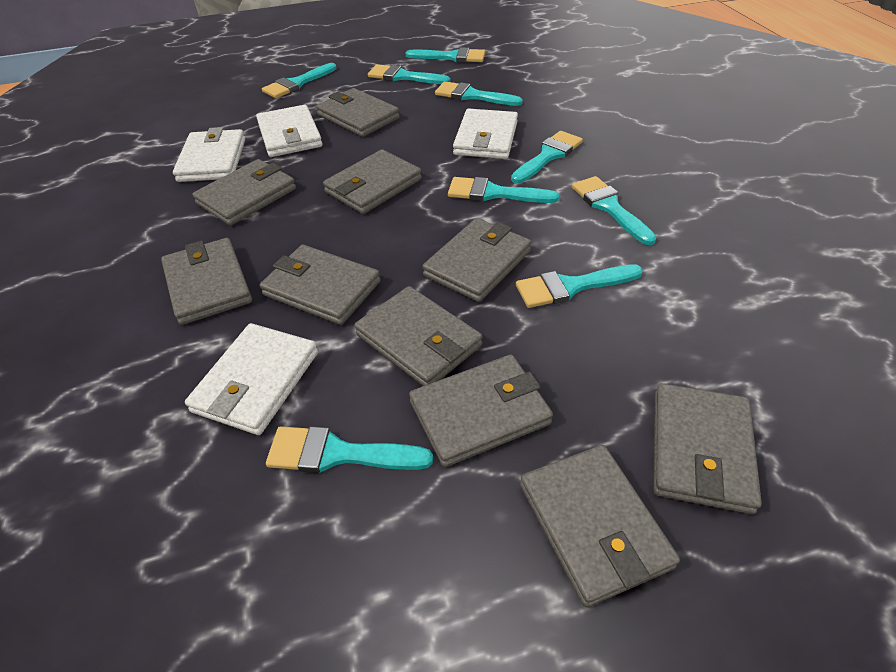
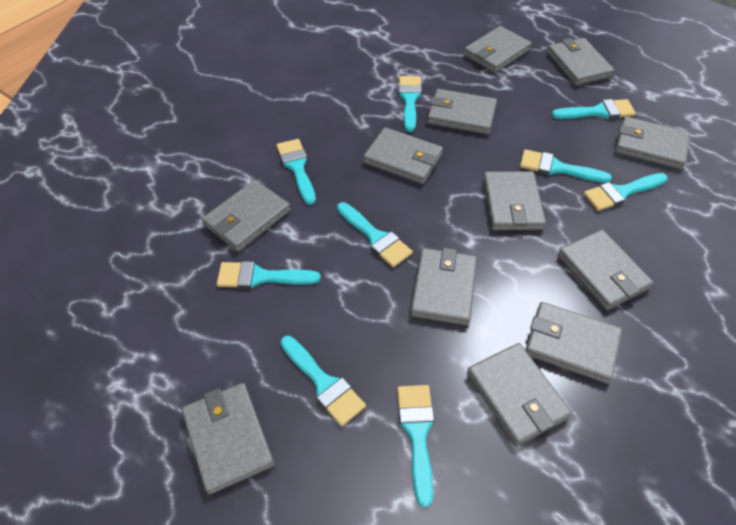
grey wallet: [161,238,252,325] [192,159,296,226] [260,245,380,325] [316,88,400,137] [323,149,422,214] [354,286,483,386] [409,355,553,467] [422,218,531,302] [520,445,680,607] [653,383,762,514] = 10 -> [182,383,274,494] [202,180,291,252] [363,127,443,184] [410,247,477,326] [427,89,497,134] [464,26,532,73] [467,343,572,447] [483,171,546,230] [525,302,622,384] [547,38,615,86] [558,230,654,310] [615,117,690,169] = 12
white wallet: [173,127,245,182] [185,323,318,435] [256,105,322,157] [453,109,518,159] = 4 -> none = 0

